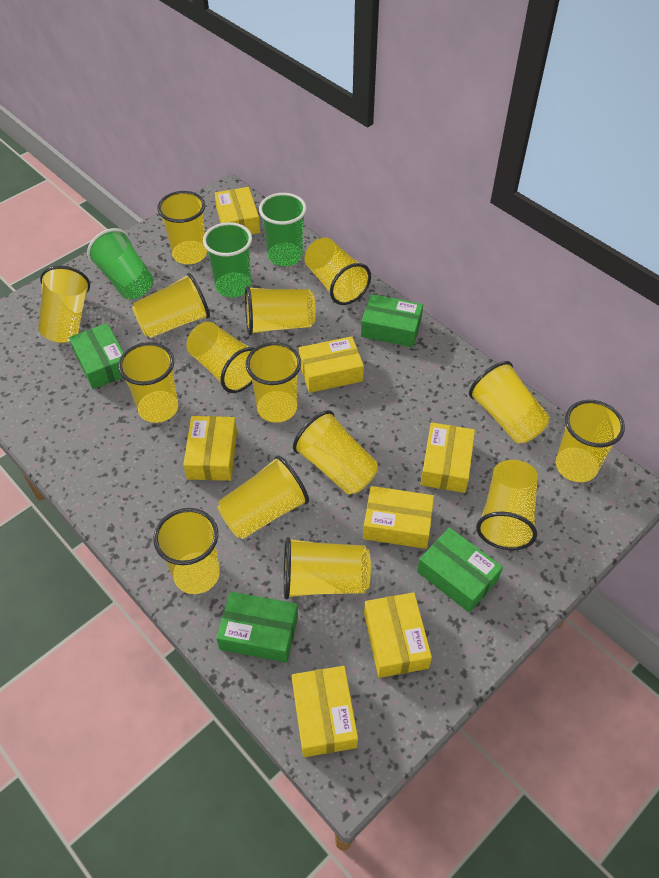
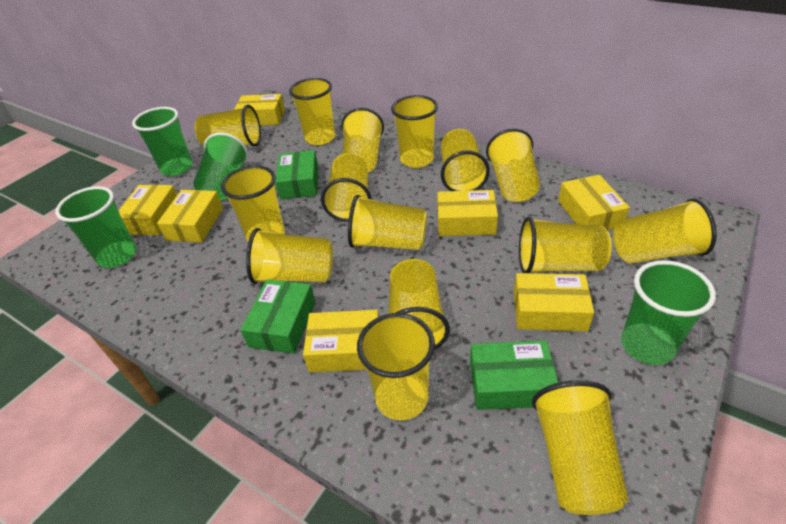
green box: [69,323,124,389] [216,592,298,663] [361,294,423,347] [417,527,503,613] = 4 -> [240,280,316,354] [275,150,318,200] [470,340,558,410] = 3
green cup: [87,228,153,299] [203,222,252,297] [259,193,307,266] = 3 -> [55,186,137,268] [132,107,193,176] [193,132,248,201] [621,260,716,365] = 4

